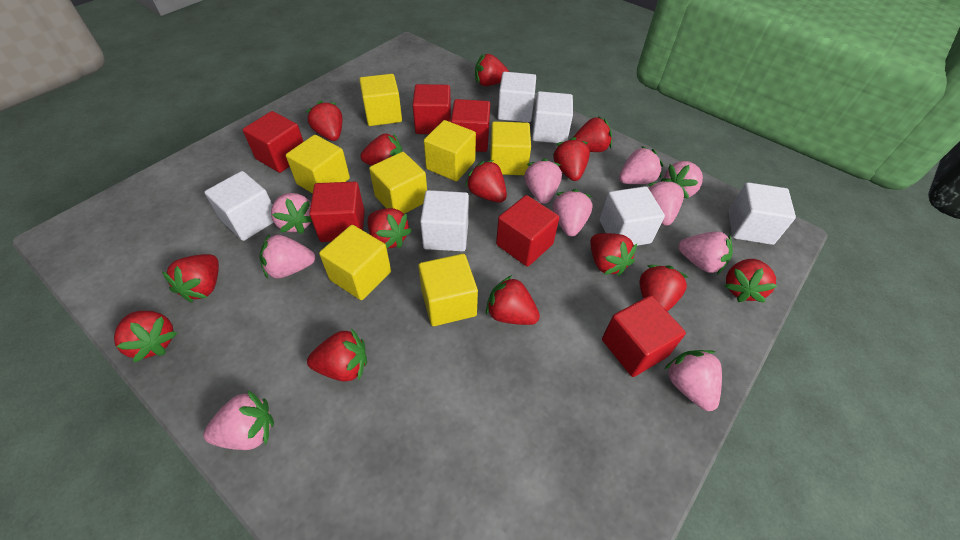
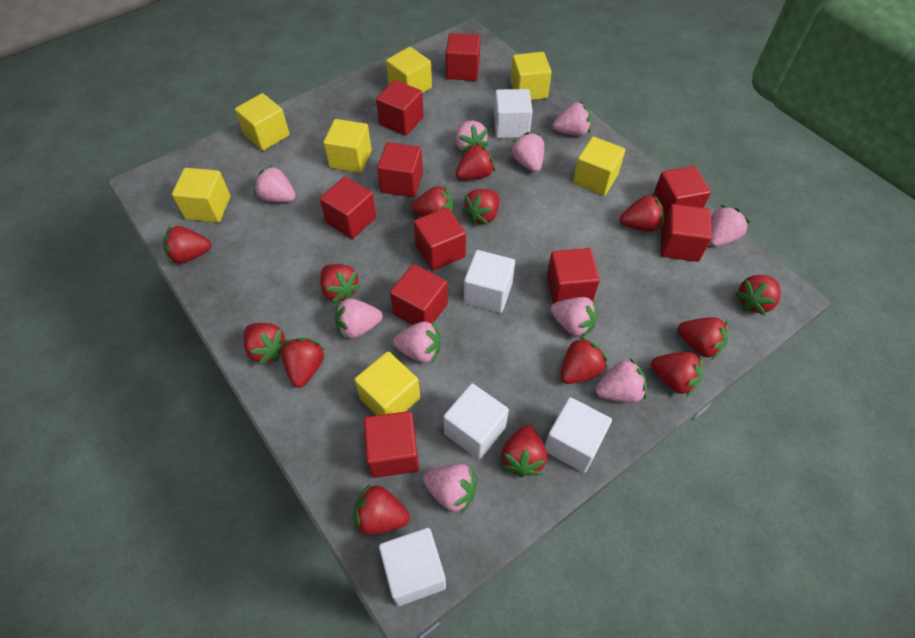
red cube: [243,111,304,173] [309,182,365,242] [412,84,451,134] [451,99,490,152] [496,195,559,267] [602,295,686,377] = 6 -> [320,176,376,239] [364,411,419,478] [376,80,424,136] [377,142,423,197] [390,264,448,325] [413,207,466,271] [446,33,481,81] [547,248,600,304] [652,166,711,220] [661,204,712,262] = 10
white cube: [204,171,274,241] [420,190,469,251] [498,72,536,122] [532,91,573,143] [600,186,665,246] [728,182,796,245] = 6 -> [379,528,446,606] [443,383,509,460] [464,250,515,313] [494,89,533,138] [545,397,612,473] = 5

